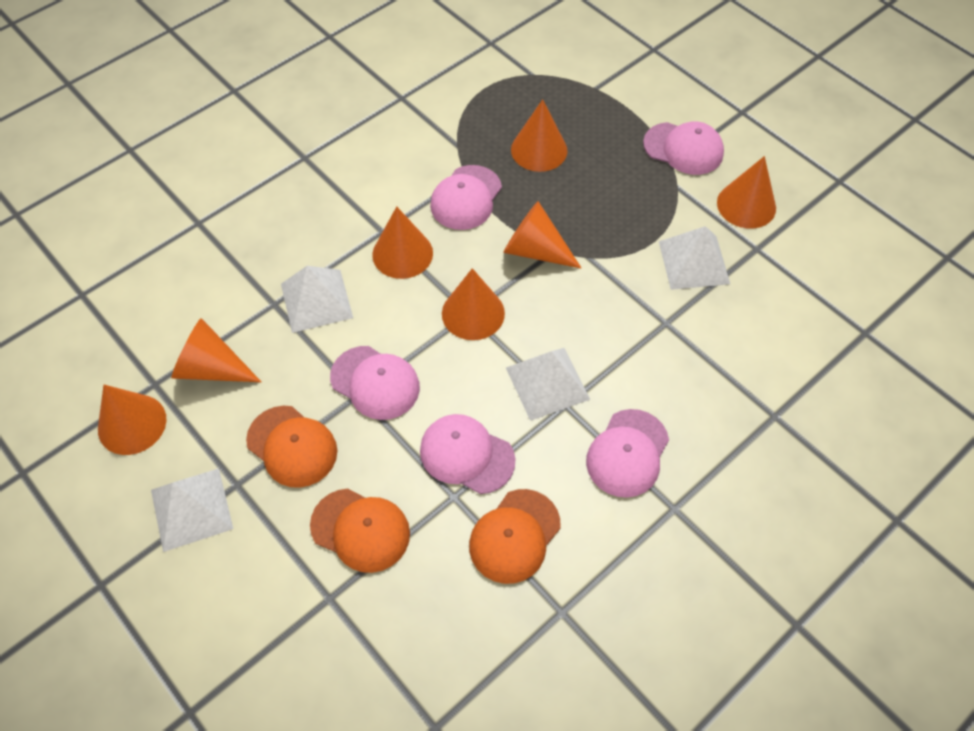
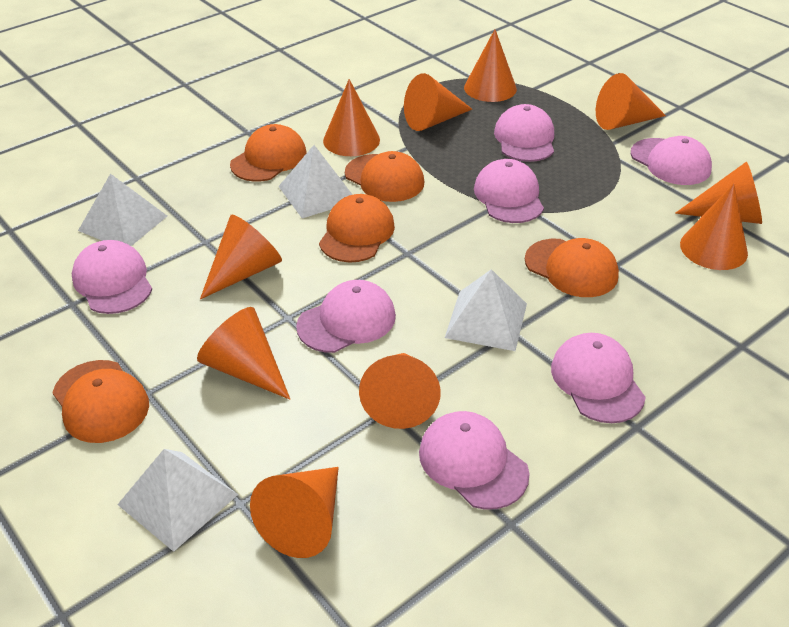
orange cap: [246,406,337,488] [310,488,410,573] [469,489,561,584] = 3 -> [52,360,149,443] [230,124,307,182] [319,194,395,263] [345,151,424,202] [525,238,619,297] = 5
orange cone: [98,385,167,455] [171,318,261,382] [372,206,433,279] [442,268,505,340] [504,201,582,269] [511,99,568,172] [717,156,776,228] = 7 -> [197,307,290,400] [200,214,282,299] [250,467,339,558] [323,79,380,156] [359,353,441,429] [404,73,472,131] [464,29,517,102] [596,73,666,130] [675,161,762,224] [680,183,748,270] = 10
pink cap: [330,346,420,420] [420,414,515,494] [430,165,502,230] [586,409,669,498] [643,121,724,175] = 5 -> [72,240,152,314] [296,280,396,353] [419,411,530,510] [474,159,544,223] [494,104,554,162] [551,333,646,423] [631,136,712,185] = 7

